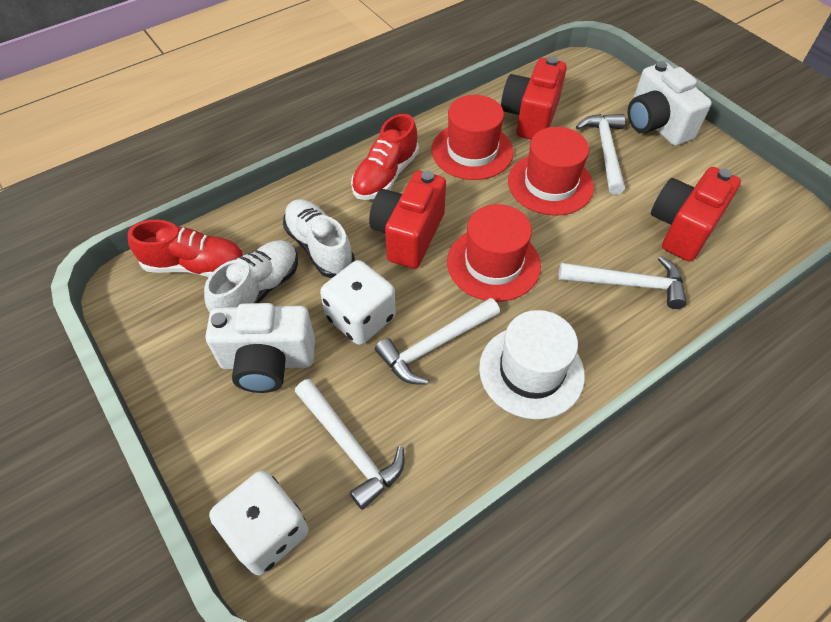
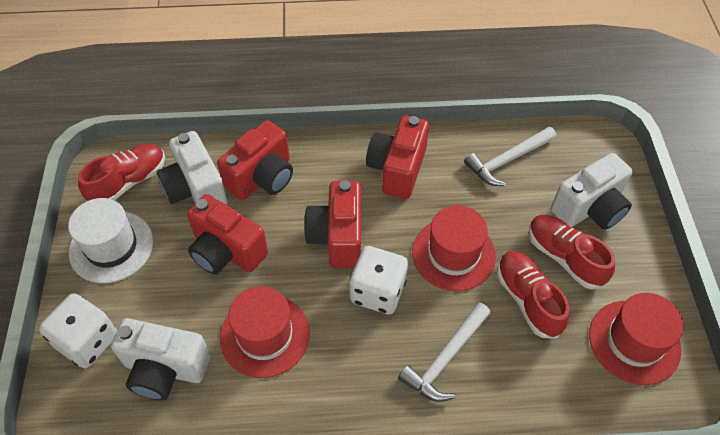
red camera: [369,171,446,269] [501,56,567,140] [651,167,741,261] = 3 -> [187,194,268,275] [217,120,293,200] [304,180,361,268] [366,115,429,199] = 4
red shoe: [128,220,244,277] [351,114,419,200] = 2 -> [78,144,165,202] [497,251,569,339] [529,215,615,289] = 3
white camera: [205,303,315,393] [628,61,712,146] = 2 -> [111,318,210,400] [157,131,228,205] [551,153,633,230] = 3
white hammer: [295,379,404,510] [375,298,500,385] [559,256,687,309] [576,114,625,194] = 4 -> [398,303,491,402] [464,127,556,186] = 2
white shoe: [204,240,298,312] [283,199,355,278] = 2 -> none = 0

